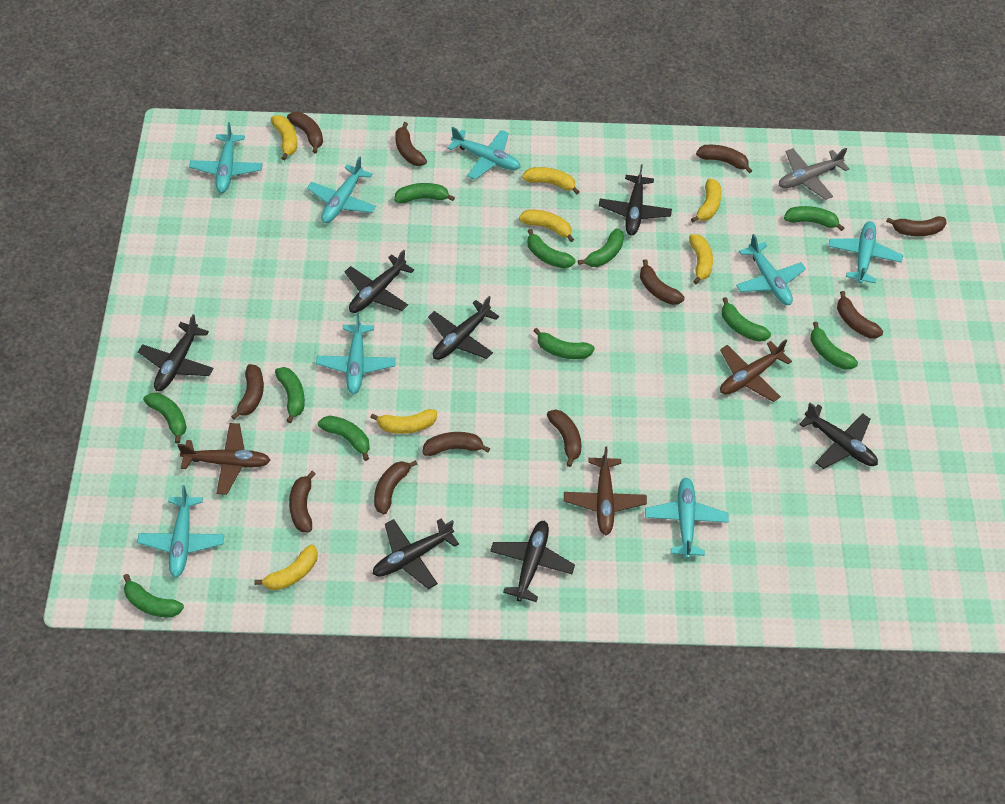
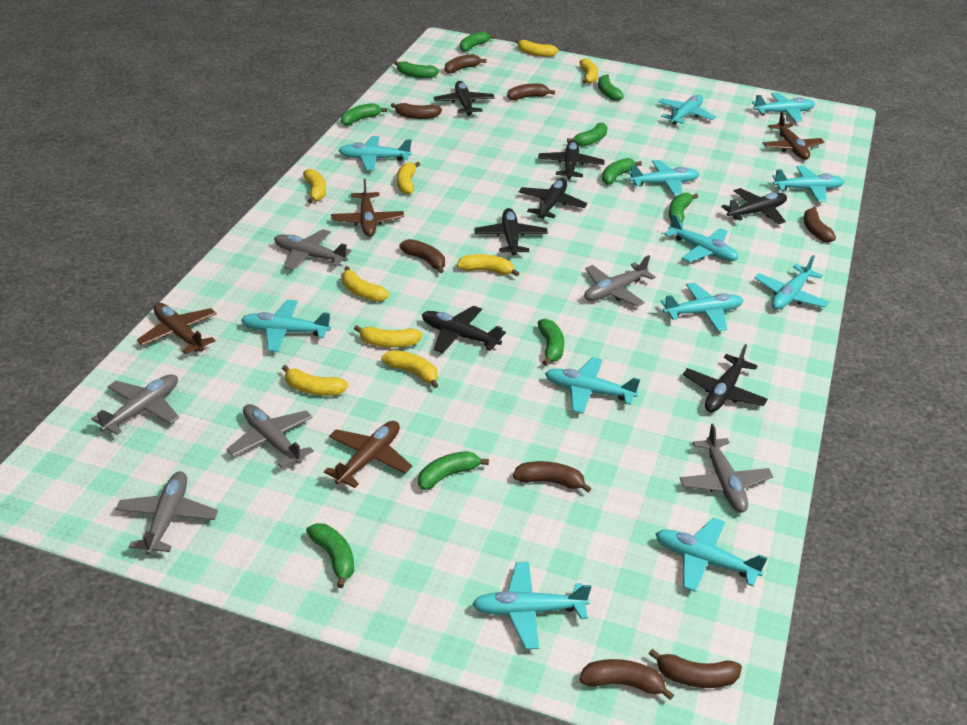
brown banana: [231,364,264,420] [287,112,323,153] [289,471,316,532] [374,460,418,514] [395,122,427,166] [422,432,490,456] [547,410,581,467] [640,259,685,305] [696,145,752,173] [837,291,883,338] [886,216,946,236] = 11 -> [391,103,442,119] [399,239,445,273] [445,54,486,73] [507,84,555,100] [513,461,592,493] [579,659,674,700] [649,649,742,688] [803,206,836,243] = 8
brown plane: [177,423,271,495] [564,446,647,535] [720,340,792,402] = 3 -> [137,303,217,354] [324,421,412,488] [331,179,404,237] [763,112,824,160] = 4
green banana: [123,574,184,617] [143,393,187,444] [275,367,305,423] [318,416,370,461] [394,183,455,203] [527,229,575,269] [533,328,595,359] [578,228,624,267] [722,297,771,342] [784,206,844,231] [810,322,858,370] = 11 -> [306,523,354,588] [341,103,387,125] [394,61,440,78] [418,451,489,490] [460,31,495,52] [538,319,564,366] [567,123,607,147] [598,74,624,101] [602,158,642,185] [669,193,698,222] = 10
grey plane: [779,148,849,200] = 1 -> [91,374,179,435] [116,471,218,555] [227,404,314,468] [274,229,351,271] [584,255,656,307] [680,423,773,513] = 6
turquoise plane: [137,485,224,578] [189,122,263,193] [307,156,376,223] [316,313,396,394] [447,127,521,180] [645,477,729,559] [736,234,806,305] [828,221,903,284] = 8 -> [241,300,331,352] [338,136,412,170] [472,562,592,649] [545,357,640,414] [628,160,700,196] [656,517,768,592] [658,95,716,125] [661,283,743,331] [664,214,739,262] [752,93,815,122] [754,255,829,310] [772,166,844,202] = 12
yellow banana: [254,545,318,590] [271,115,297,160] [370,409,437,434] [519,210,574,242] [522,167,580,194] [689,234,713,284] [691,178,722,222] = 7 -> [282,365,348,396] [303,169,326,203] [342,266,389,302] [354,325,422,348] [381,350,438,388] [397,162,420,195] [457,254,519,277] [515,39,558,57] [579,58,598,84] = 9

